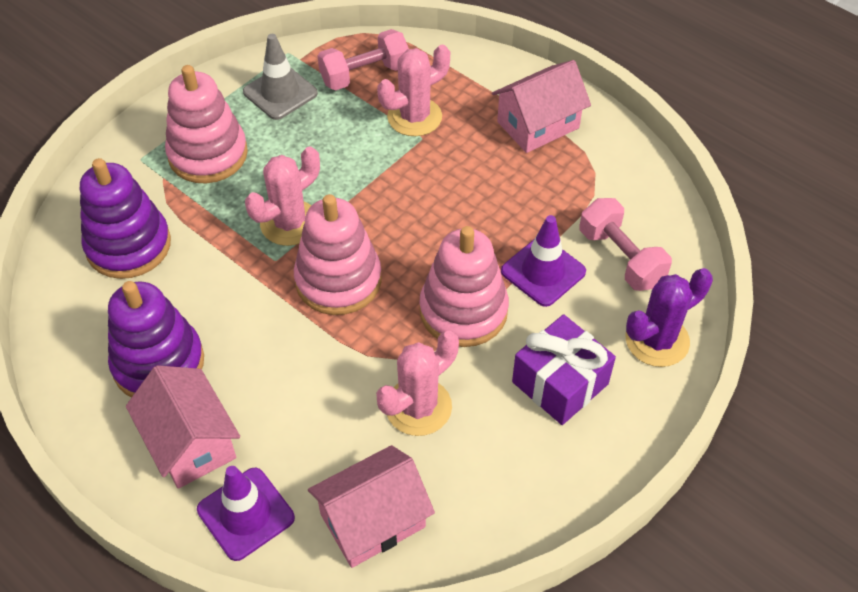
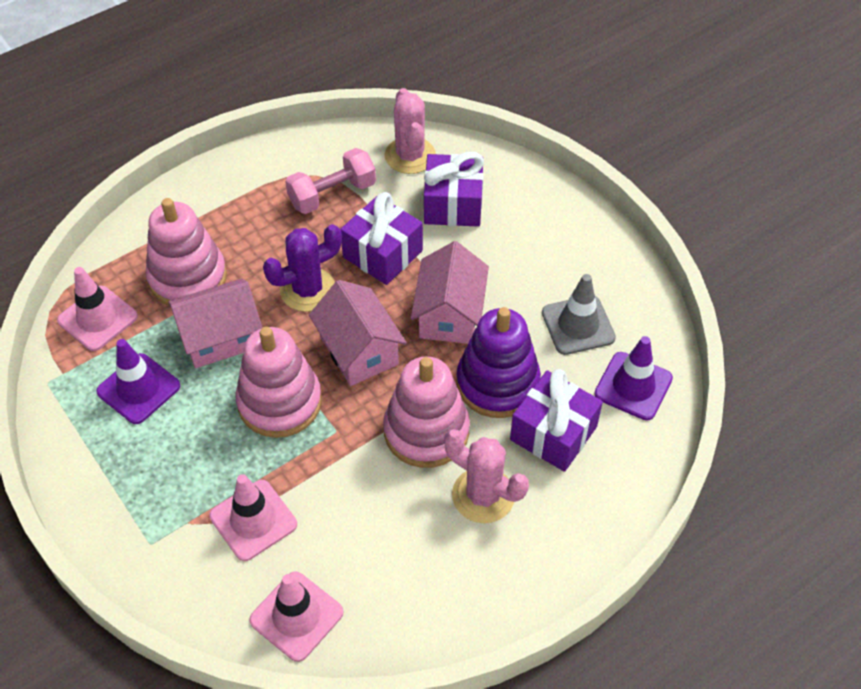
pink cactus: [245,146,320,246] [376,331,459,436] [377,44,450,136] = 3 -> [385,88,436,174] [444,429,529,523] = 2
pink dumbbell: [318,29,409,90] [580,198,672,291] = 2 -> [285,148,376,214] = 1
pink traffic cone: none = 0 -> [57,267,138,351] [209,474,297,561] [249,571,344,662] = 3
purple gift: [512,314,616,425] = 1 -> [340,192,423,285] [424,152,484,227] [510,369,603,472] = 3
purple stacking toy: [80,158,171,279] [108,281,204,397] = 2 -> [456,307,541,418] = 1

